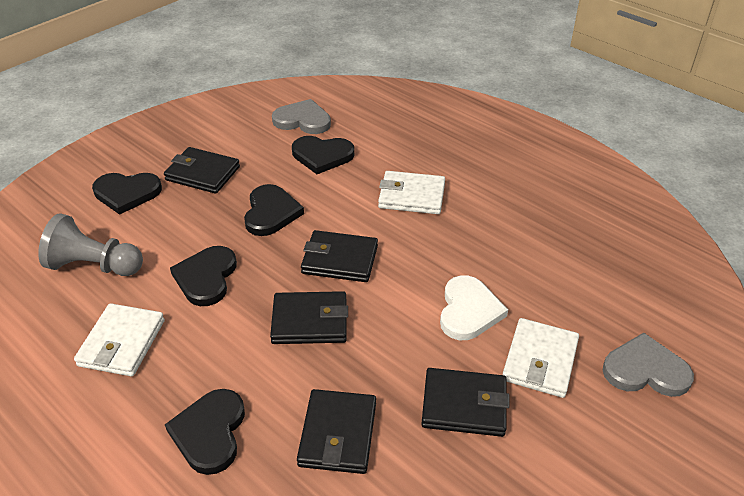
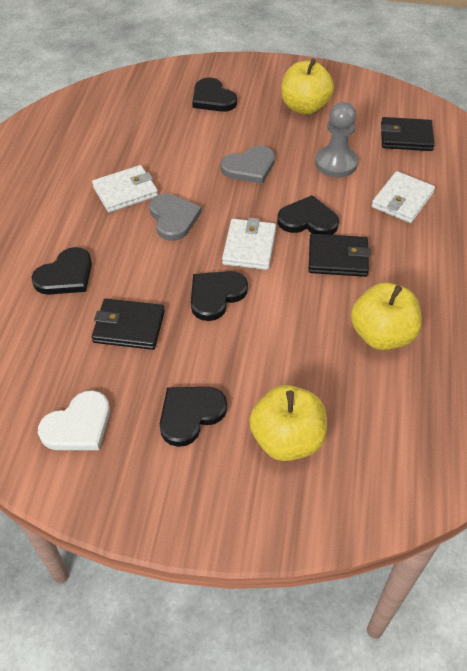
black wallet: [164,147,240,194] [270,291,348,344] [297,389,376,474] [301,230,378,282] [421,368,509,437] = 5 -> [92,299,165,350] [308,234,371,277] [381,117,435,151] = 3
yellow apple: none = 0 -> [249,385,327,461] [281,58,334,115] [351,283,422,350] = 3

